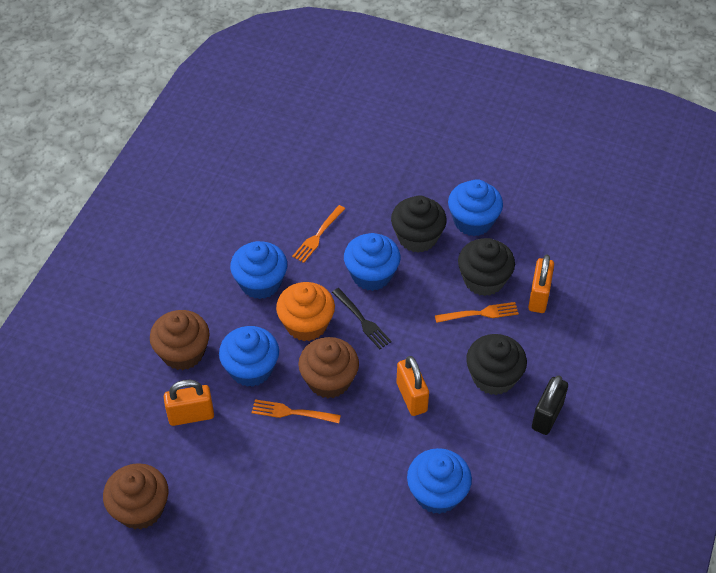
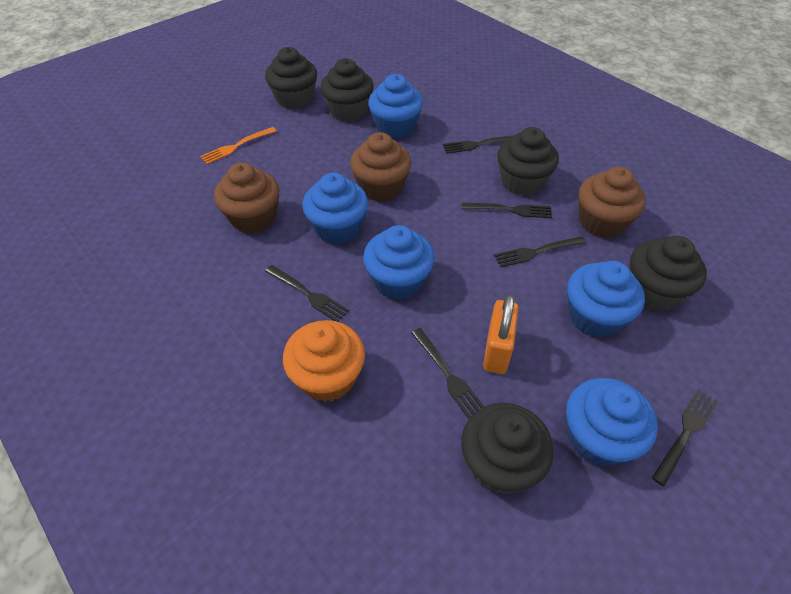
black cupcake: [391,195,446,253] [458,238,515,296] [466,334,527,395] = 3 -> [265,47,317,109] [320,58,374,122] [461,403,554,494] [497,127,559,196] [629,236,707,311] = 5
black fork: [332,288,392,349] = 1 -> [265,265,349,322] [411,328,484,419] [443,136,513,154] [462,203,552,218] [494,236,586,267] [652,390,718,487] = 6
black padlock: [532,375,568,435] = 1 -> none = 0
orange fork: [252,399,341,423] [292,205,345,263] [435,302,519,323] = 3 -> [200,127,277,164] = 1
orange padlock: [164,380,214,426] [396,356,429,416] [528,254,554,313] = 3 -> [483,294,519,374] = 1

